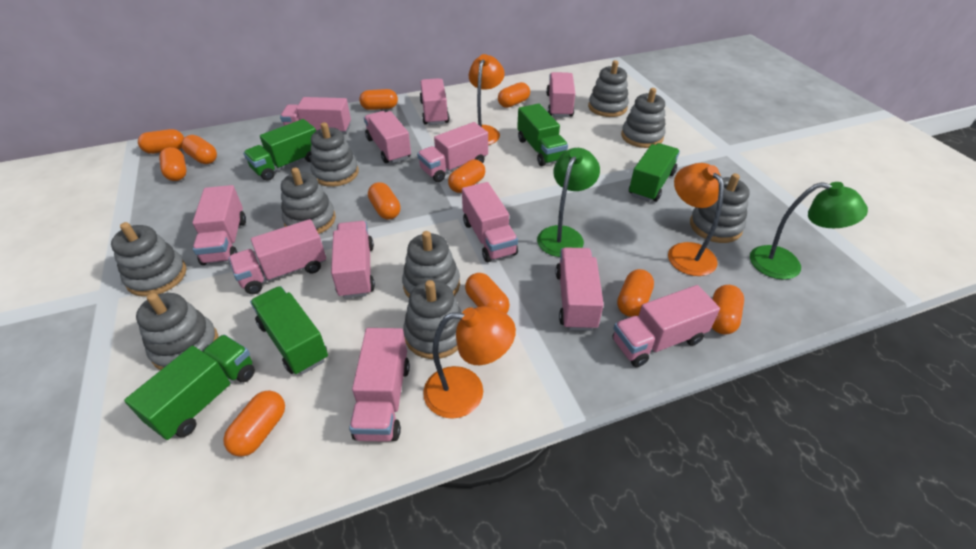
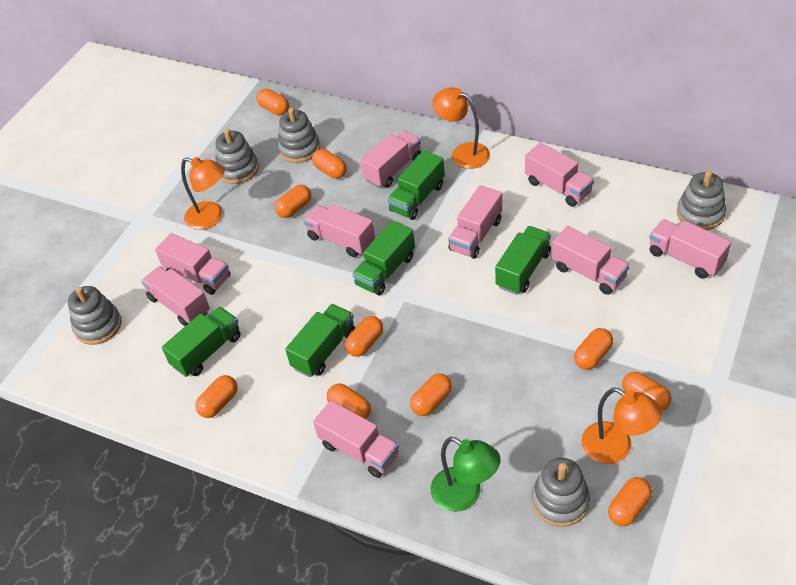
green lamp: [537,148,600,257] [750,182,868,280] = 2 -> [430,437,501,512] = 1
grey stacking toy: [111,222,186,297] [136,293,218,370] [281,168,336,234] [311,122,359,187] [402,231,460,298] [403,280,462,359] [588,60,629,117] [621,88,665,148] [690,173,750,243] = 9 -> [68,286,122,345] [215,129,259,184] [278,108,320,163] [531,458,590,527] [677,171,726,230] = 5
orange capsule: [138,129,184,154] [159,147,187,181] [182,135,217,164] [223,390,285,457] [359,89,398,110] [368,182,401,220] [448,159,485,193] [465,273,510,314] [498,82,530,108] [617,269,654,317] [712,285,744,334] = 11 -> [195,375,238,418] [256,88,289,115] [275,185,311,218] [312,149,347,179] [327,384,371,419] [345,316,384,357] [410,373,452,416] [574,328,613,370] [608,477,652,526] [622,372,672,410] = 10
pink truck: [192,185,246,265] [229,219,326,294] [280,97,351,133] [331,221,375,299] [349,328,410,442] [364,111,411,163] [417,122,488,182] [420,78,449,125] [462,182,518,262] [546,72,575,117] [556,247,604,331] [613,285,720,367] = 12 -> [141,266,210,326] [155,233,230,295] [303,204,375,257] [313,400,399,478] [360,131,421,188] [448,185,502,259] [525,143,594,207] [552,226,629,295] [649,219,731,279] = 9

